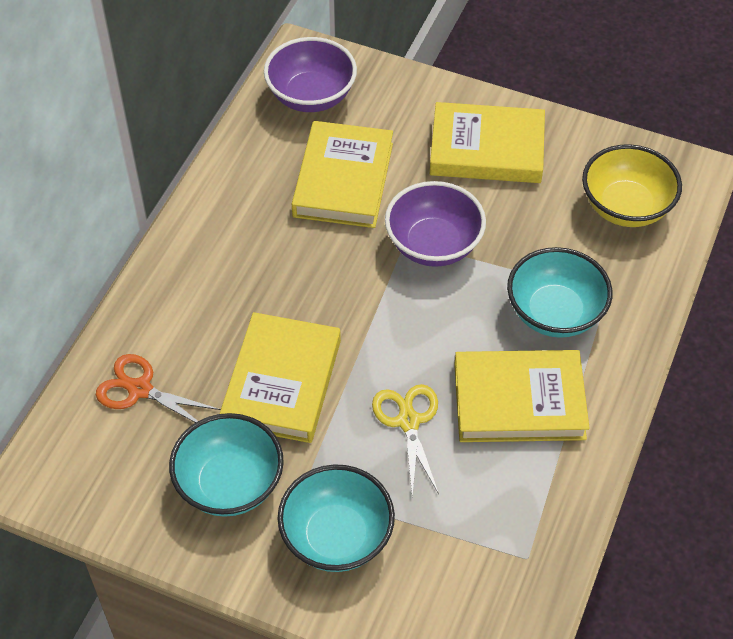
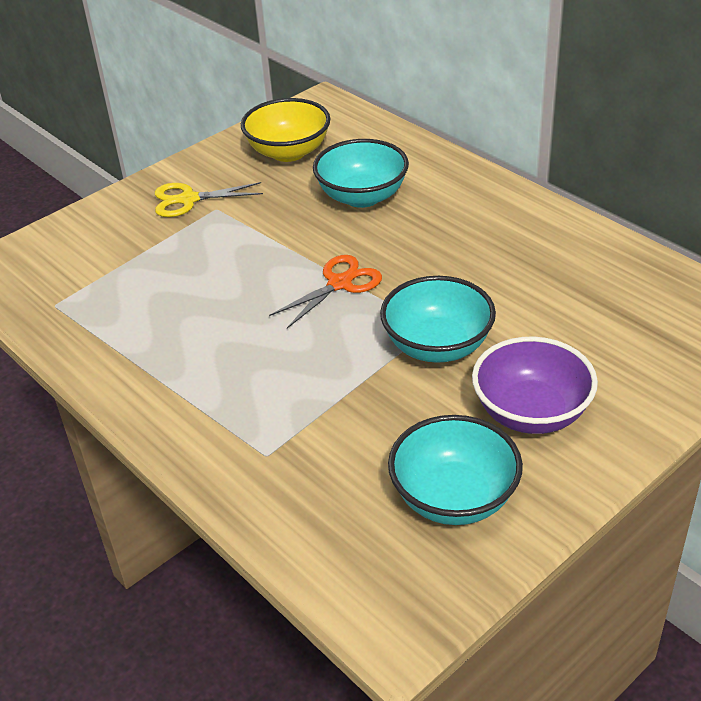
purple bowl: [264,37,357,112] [385,181,486,267] = 2 -> [472,337,598,434] = 1
yellow book: [220,312,341,443] [292,121,393,228] [430,102,545,183] [454,350,590,442] = 4 -> none = 0

